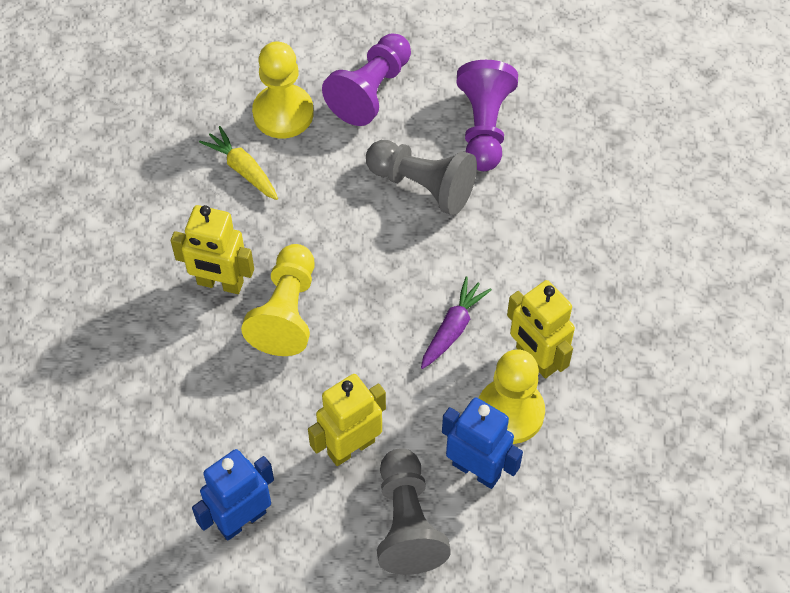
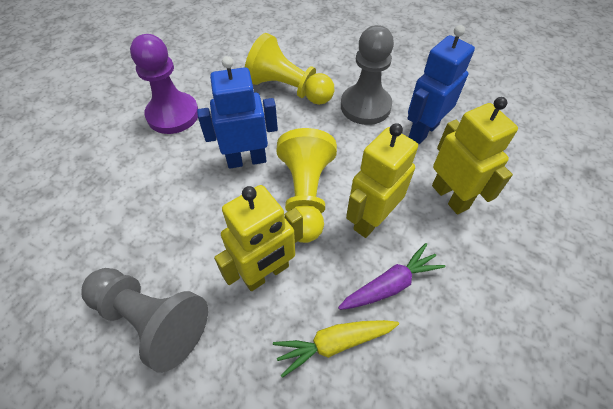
purple pawn: [322,34,411,126] [456,60,518,171] = 2 -> [130,34,198,134] = 1
yellow pawn: [241,244,315,356] [252,41,314,138] [479,349,545,444] = 3 -> [245,33,335,105] [277,128,337,243] = 2

